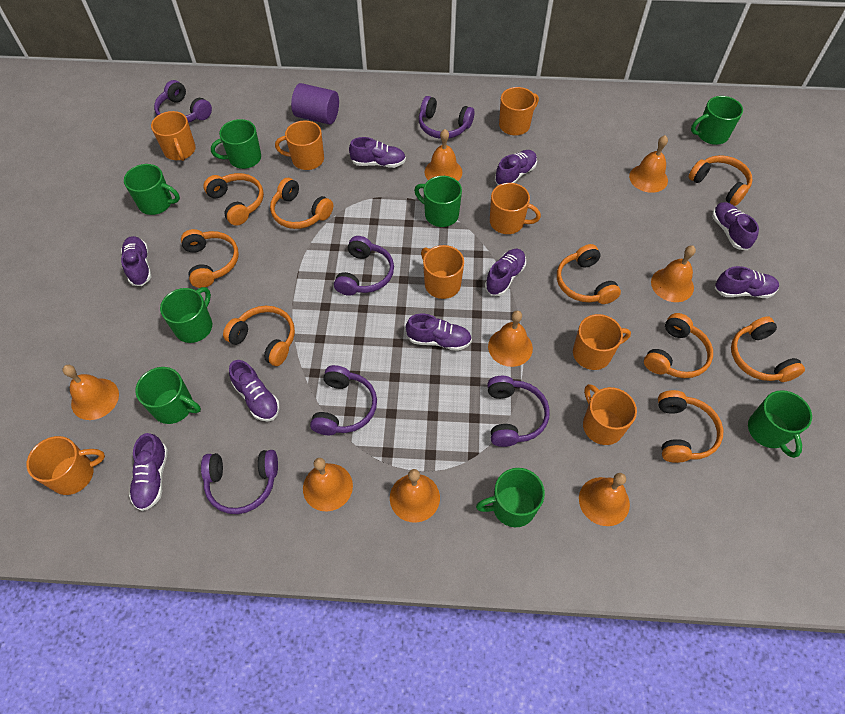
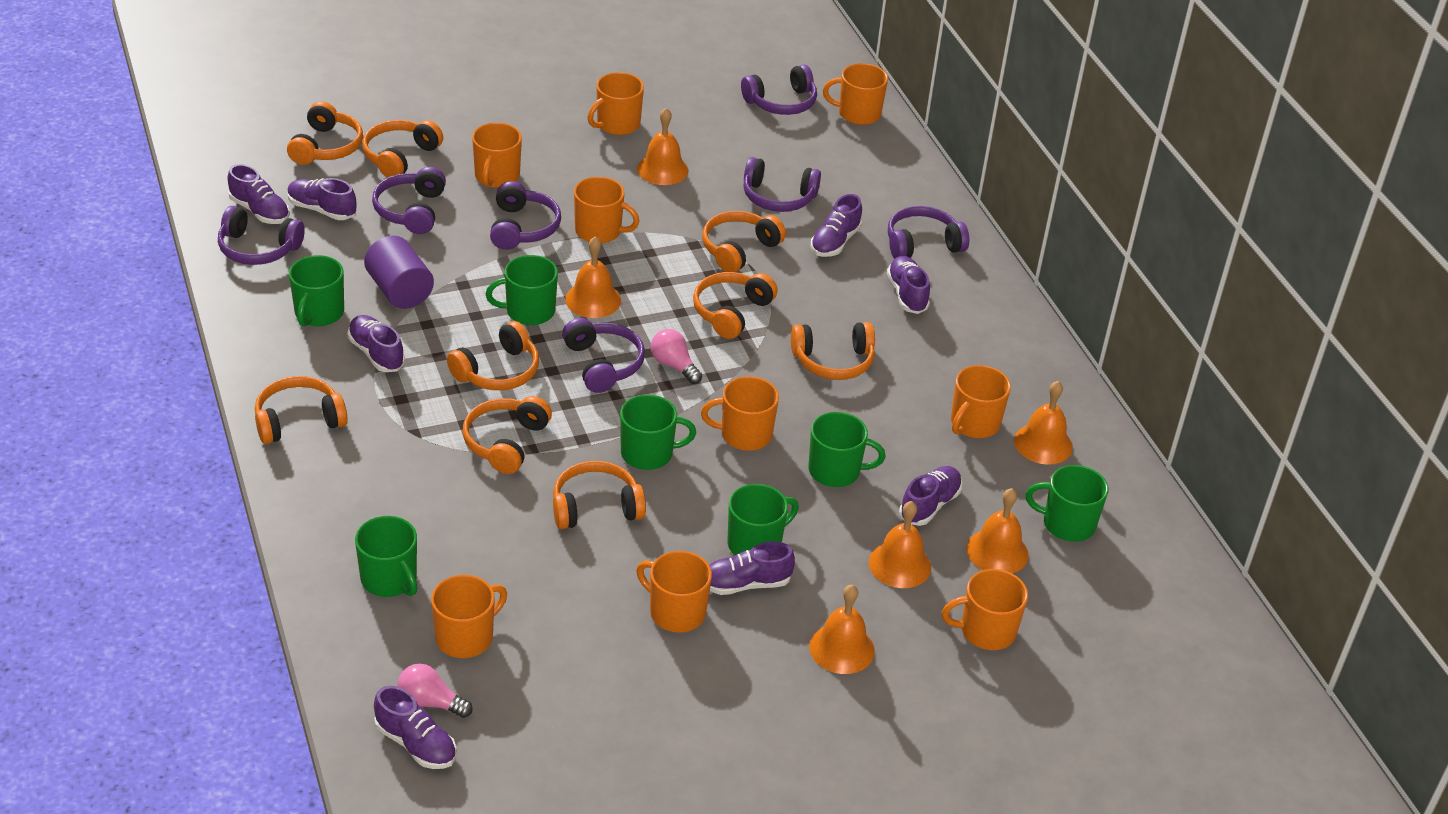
green mug: [124,164,180,215] [136,367,201,424] [160,287,212,343] [211,119,261,169] [414,176,462,227] [476,468,545,527] [691,96,743,145] [748,390,812,458] = 8 -> [289,255,344,327] [355,516,418,597] [486,255,558,325] [620,394,696,470] [728,484,799,555] [808,412,885,487] [1025,465,1108,542] = 7
orange bell: [63,365,119,420] [303,458,353,511] [390,469,440,523] [425,129,462,181] [488,311,533,367] [579,473,630,526] [629,135,668,193] [651,245,696,302] = 8 -> [565,237,621,318] [637,108,688,185] [809,585,875,674] [869,501,931,588] [966,488,1029,573] [1014,381,1073,465] = 6
orange mug: [26,436,105,495] [151,111,196,161] [275,120,324,170] [421,245,464,299] [490,183,541,234] [499,87,539,136] [573,314,631,370] [583,384,637,445] = 8 -> [431,575,507,658] [472,123,522,188] [574,177,640,244] [588,72,644,135] [636,551,712,633] [701,376,779,451] [823,63,888,125] [942,569,1028,650] [951,365,1011,438] = 9
pink light bulb: none = 0 -> [397,663,473,718] [651,329,702,384] = 2
purple headphones: [154,80,212,123] [201,450,278,514] [310,365,377,435] [334,236,394,296] [419,96,475,139] [487,376,550,447] = 6 -> [218,206,305,265] [372,167,446,234] [490,181,561,250] [562,318,645,393] [741,64,817,115] [743,157,821,212] [888,206,969,259] = 7
purple shoe: [121,236,151,286] [129,433,168,511] [229,360,280,422] [349,137,406,168] [406,313,472,351] [485,249,526,296] [495,150,537,185] [712,202,759,250] [715,266,779,298] = 9 -> [227,164,290,224] [287,178,356,220] [348,315,405,372] [374,686,456,769] [709,541,795,595] [811,194,862,257] [887,256,930,314] [899,466,962,526] = 8

